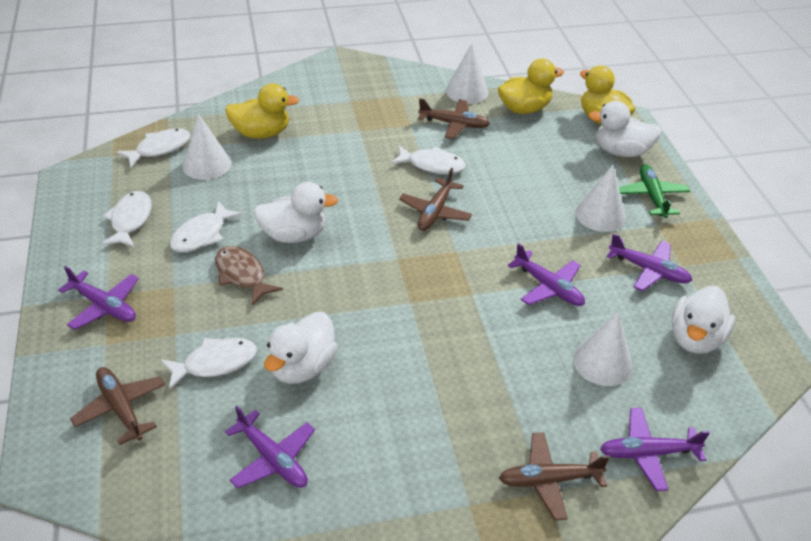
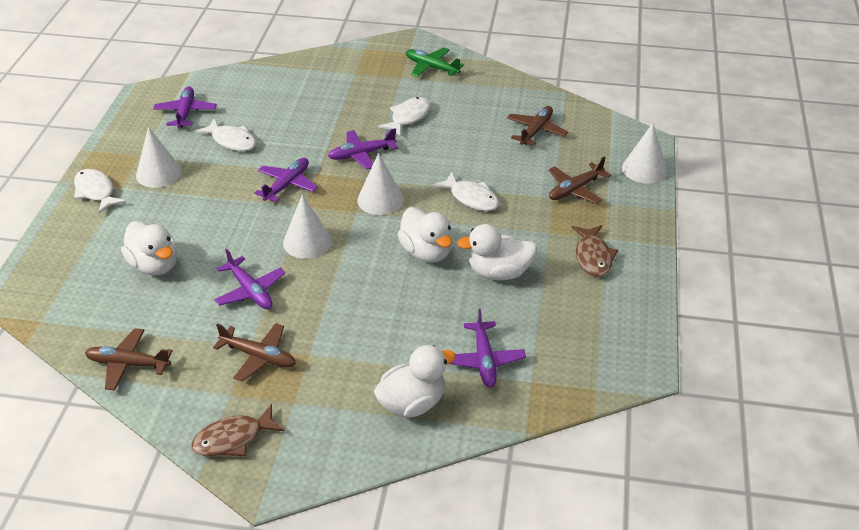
brown fish: [215,246,283,306] = 1 -> [191,404,285,456] [572,225,618,277] = 2
white fish: [101,191,152,247] [116,128,190,168] [161,338,257,390] [170,201,243,253] [390,145,466,174] = 5 -> [74,169,126,214] [195,118,256,151] [378,97,430,136] [433,172,499,211] = 4
yellow duck: [225,83,299,138] [498,59,564,114] [580,65,635,125] = 3 -> none = 0

